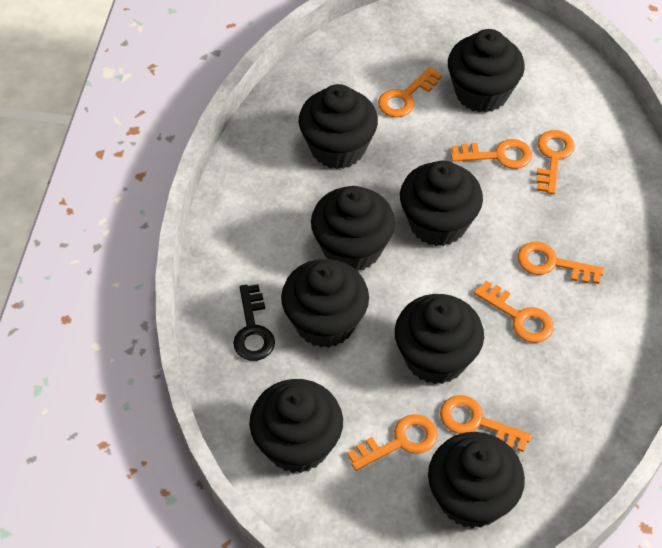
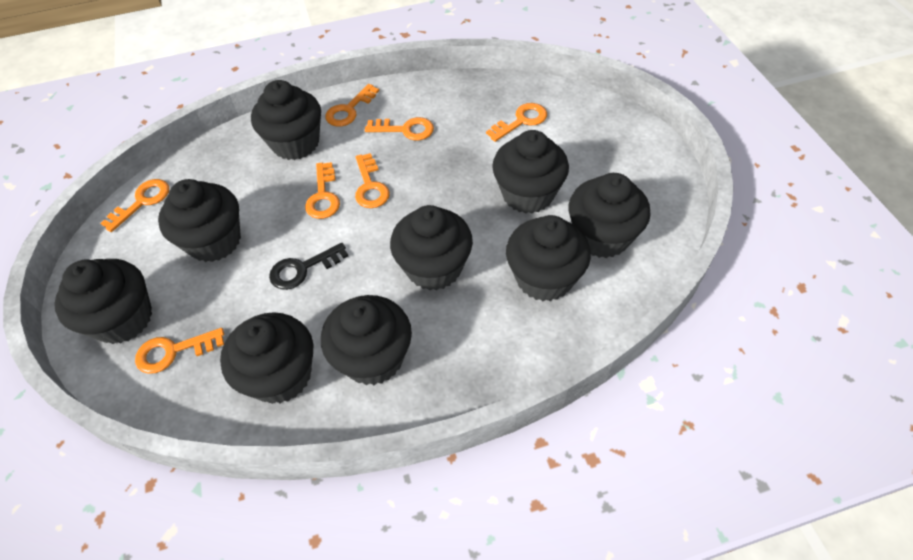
black cupcake: [249,379,343,473] [281,259,369,348] [299,84,378,169] [311,186,395,271] [395,294,484,384] [400,160,483,246] [428,432,525,529] [448,29,525,113] = 8 -> [54,259,152,344] [158,179,241,262] [220,312,313,404] [251,80,321,160] [321,295,412,385] [390,205,473,291] [492,130,569,214] [506,215,591,301] [569,173,651,258] = 9

